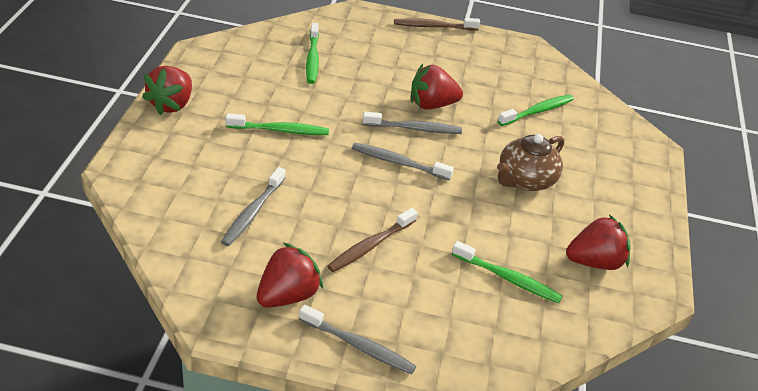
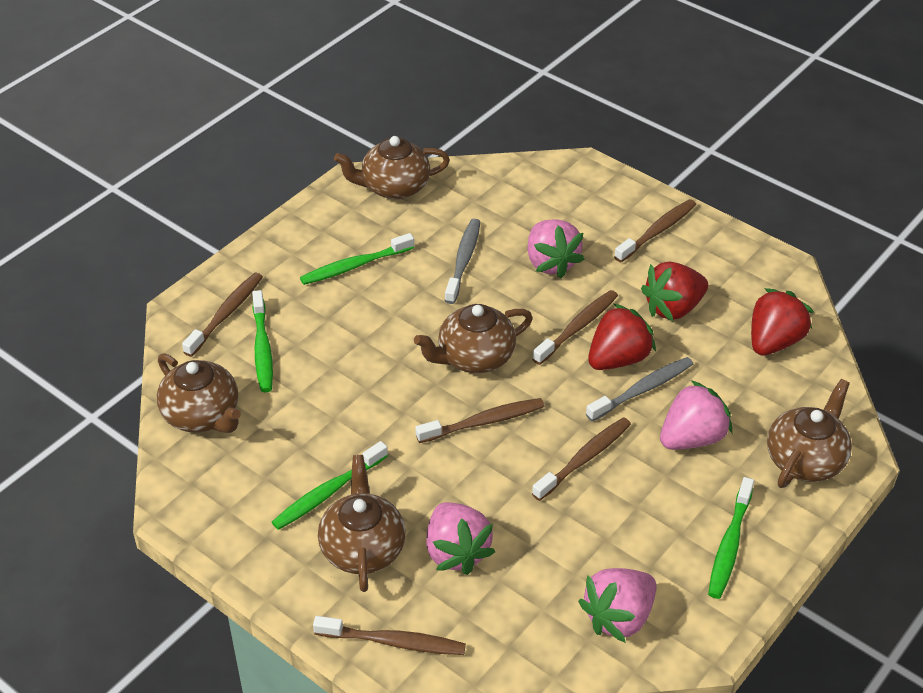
brown teapot: [497,134,564,191] = 1 -> [157,353,241,433] [318,455,406,592] [334,136,450,199] [414,304,533,373] [767,379,852,488] = 5
brown toothbrush: [327,208,417,272] [394,18,480,31] = 2 -> [182,273,263,357] [313,616,466,655] [415,398,545,443] [532,290,618,365] [532,417,631,501] [614,199,696,262] = 6
grey toothbrush: [221,167,285,246] [299,305,416,374] [352,143,454,180] [363,112,462,134] = 4 -> [445,219,480,304] [586,357,693,421] = 2
pink strawberry: none = 0 -> [426,502,495,575] [527,219,585,278] [578,568,657,643] [660,380,732,450] = 4
red strawberry: [142,66,192,115] [257,243,323,308] [411,64,463,110] [566,214,631,270] = 4 -> [588,304,656,370] [641,261,708,321] [751,288,814,355] = 3

